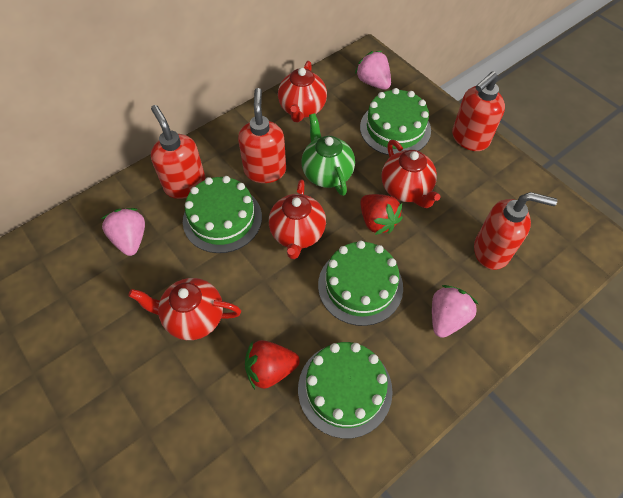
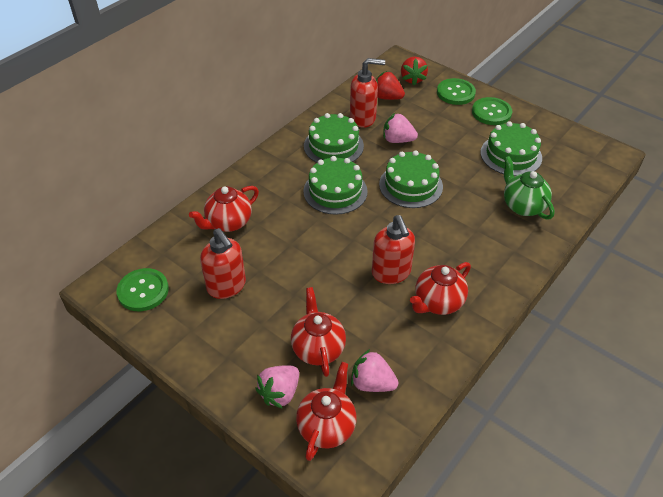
green button: none = 0 -> [117,268,169,311] [437,78,476,105] [472,97,512,125] = 3
red soap dispenser: [151,105,206,199] [238,88,286,183] [452,71,505,151] [474,192,557,270] = 4 -> [200,228,246,299] [350,58,385,128] [372,215,415,284] = 3

